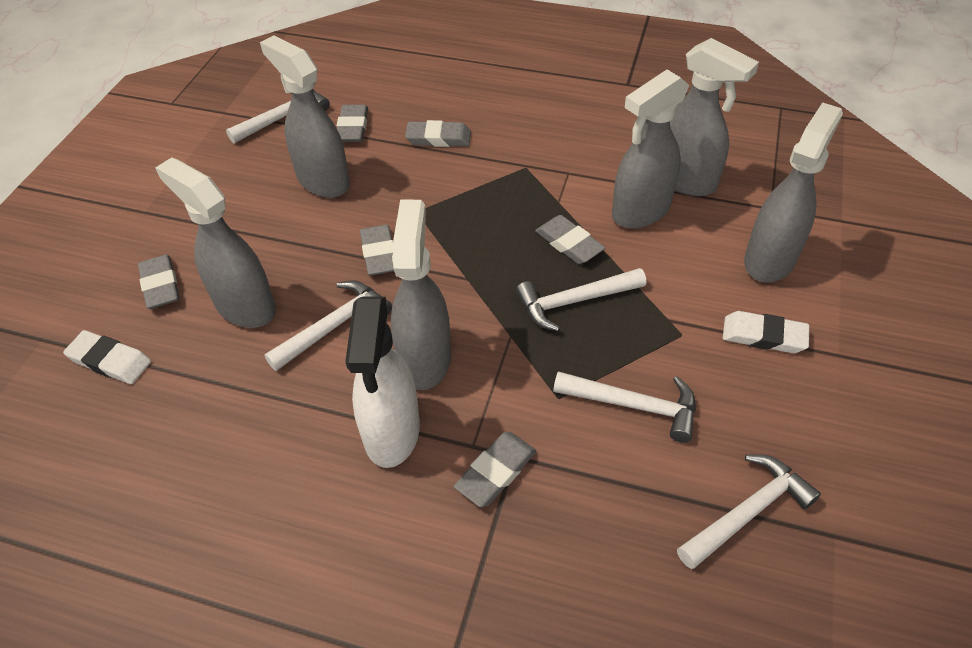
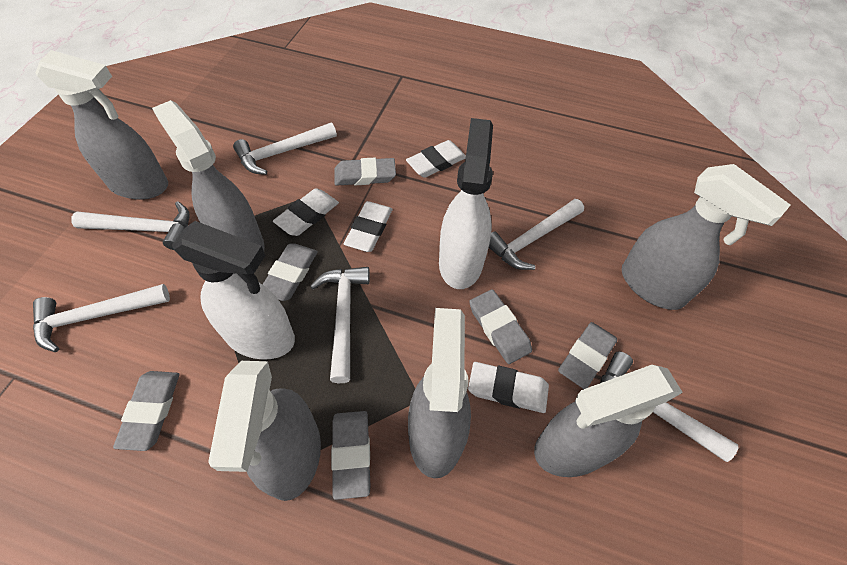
white eraser: [63,330,151,384] [723,311,809,353] = 2 -> [273,188,339,236] [344,201,393,252] [406,140,466,178] [468,362,549,413] = 4
white hammer: [226,90,330,144] [264,280,392,371] [516,268,646,331] [553,371,696,443] [677,454,821,569] = 5 -> [33,284,170,352] [71,201,190,250] [233,123,337,175] [310,267,370,383] [489,199,584,270] [600,351,738,462] = 6
white spray bottle: [345,296,420,468] = 1 -> [172,221,295,360] [439,118,493,289] = 2

